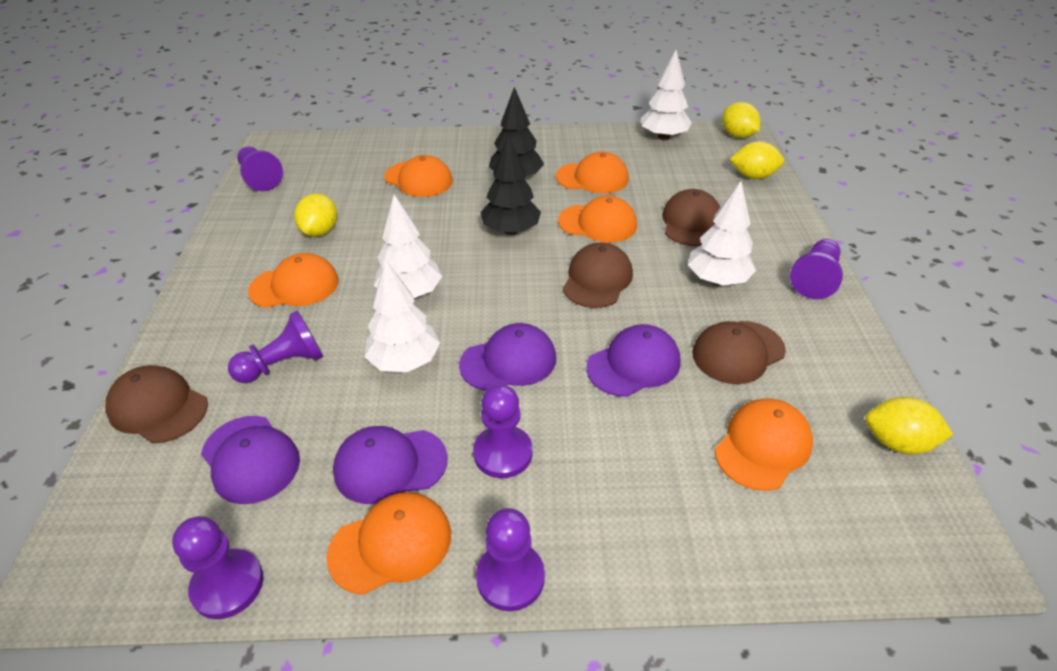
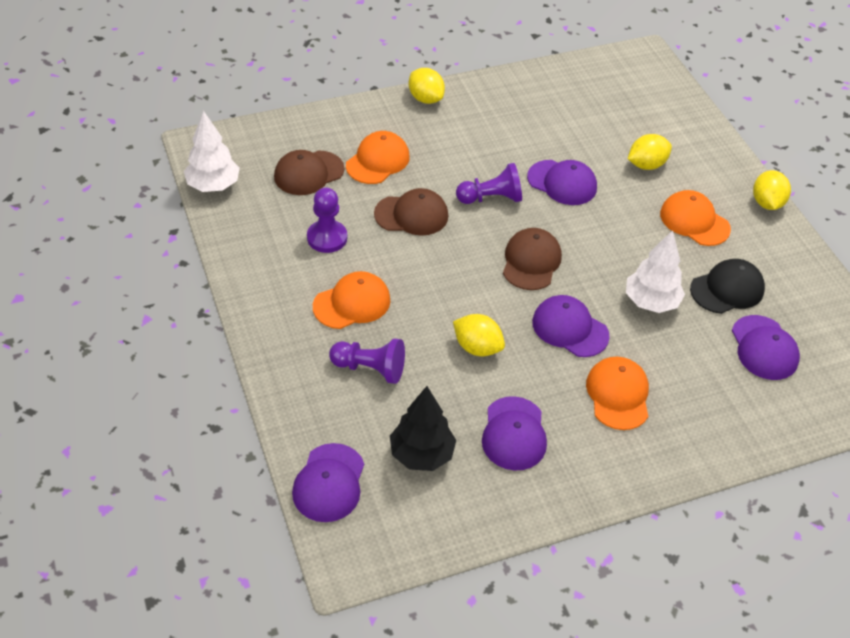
black cap: none = 0 -> [690,259,765,314] = 1
black tree: [481,135,541,235] [489,87,544,176] = 2 -> [390,386,456,471] = 1
brown cap: [105,365,208,444] [563,243,633,308] [662,189,720,246] [692,321,786,384] = 4 -> [274,150,344,195] [374,188,448,235] [503,228,562,290] = 3
orange cap: [248,253,339,308] [326,492,451,595] [384,155,453,197] [556,152,629,193] [558,196,637,242] [715,399,813,491] = 6 -> [313,271,391,329] [346,131,410,184] [586,357,649,430] [660,190,731,246] = 4
purple cap: [201,416,300,504] [333,426,448,504] [459,323,556,391] [586,324,681,397] = 4 -> [292,443,364,522] [482,396,547,471] [527,160,597,205] [532,295,610,357] [732,315,800,380] = 5
purple pawn: [172,516,263,619] [228,310,324,383] [237,147,283,191] [473,384,532,478] [476,508,545,611] [790,239,843,299] = 6 -> [307,187,347,253] [329,338,405,384] [456,163,522,204] = 3
white tree: [365,260,440,373] [374,194,442,298] [641,50,692,140] [688,181,756,286] = 4 -> [184,111,240,192] [626,230,685,313] = 2

